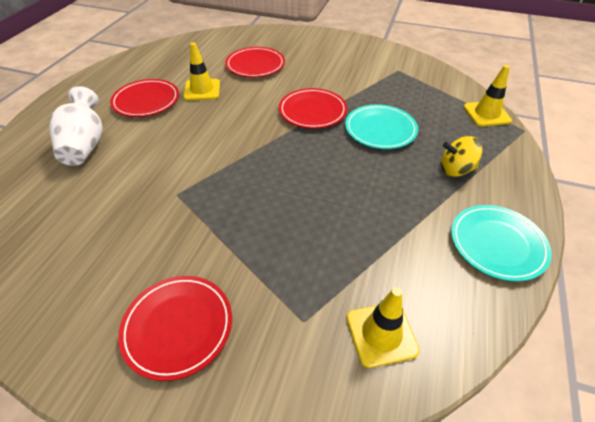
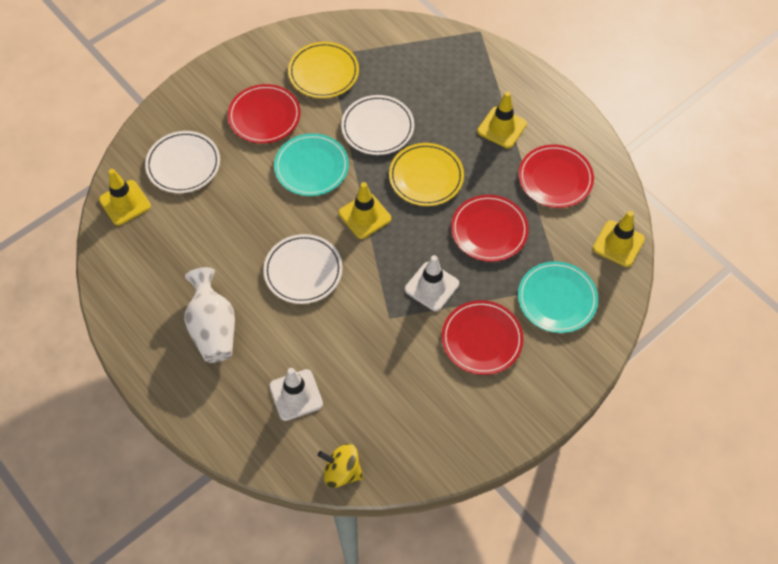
white plate: none = 0 -> [145,131,220,193] [263,234,343,304] [341,95,414,155] = 3
white traffic cone: none = 0 -> [269,368,323,421] [405,255,459,311] = 2
yellow plate: none = 0 -> [288,42,359,98] [389,143,464,206] = 2
yellow traffic cone: [183,42,220,101] [347,287,420,368] [463,65,512,127] = 3 -> [99,169,151,226] [339,182,391,239] [477,91,527,148] [593,211,645,267] = 4

